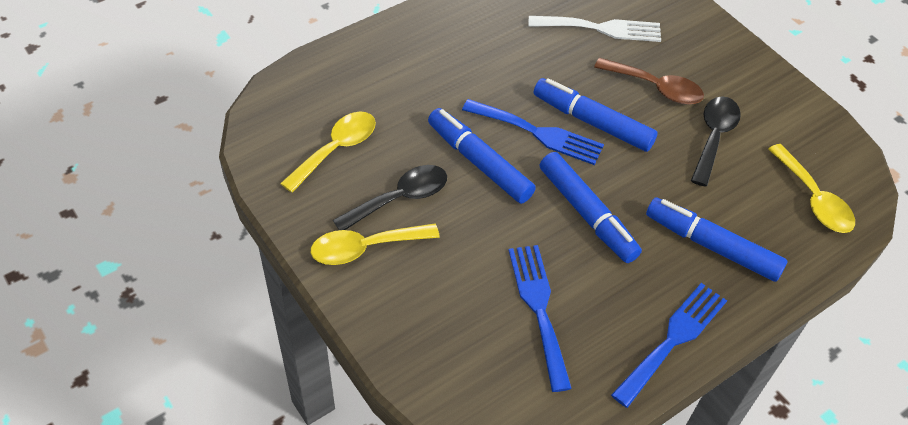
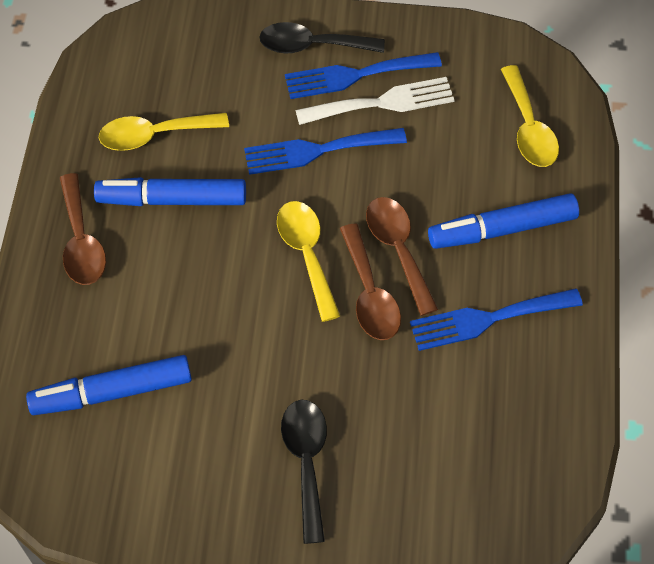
blue marker: [428,108,536,204] [534,78,658,152] [540,152,642,263] [646,197,788,282] = 4 -> [26,355,192,415] [94,177,246,206] [428,193,579,249] = 3
brown spoon: [594,58,704,105] = 1 -> [60,173,106,285] [340,224,401,340] [366,197,438,316] = 3

